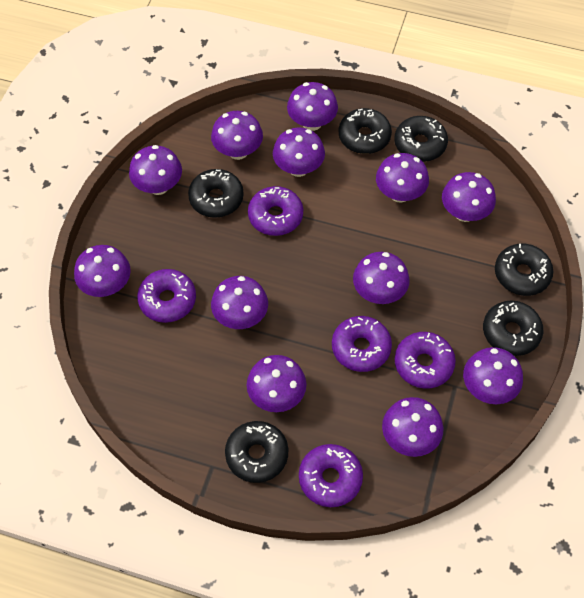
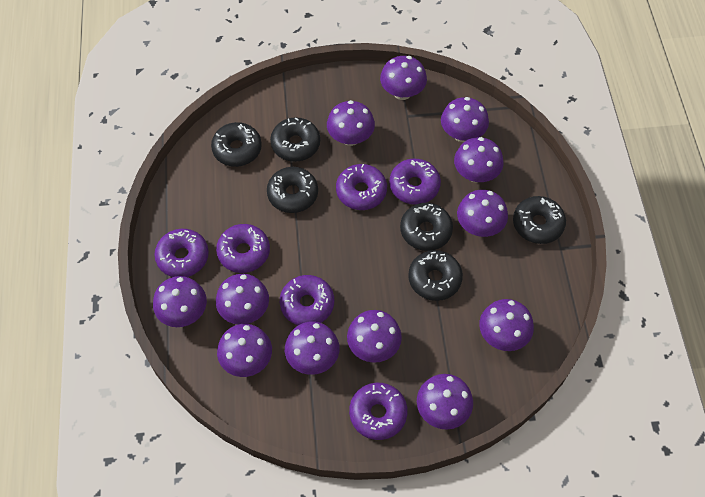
purple donut: [137,269,196,323] [248,186,303,236] [299,444,363,507] [332,316,392,372] [395,332,456,389] = 5 -> [154,229,209,277] [216,224,270,273] [280,275,334,325] [336,164,387,210] [349,383,408,440] [389,159,441,205] = 6

